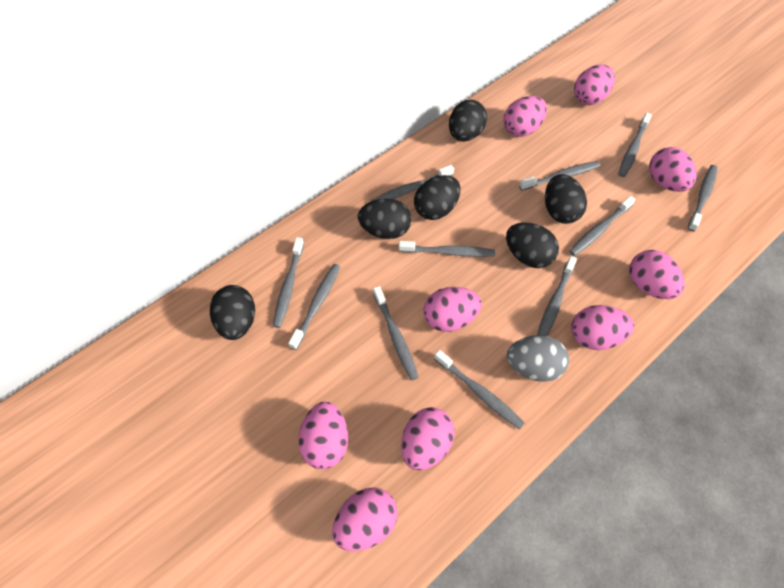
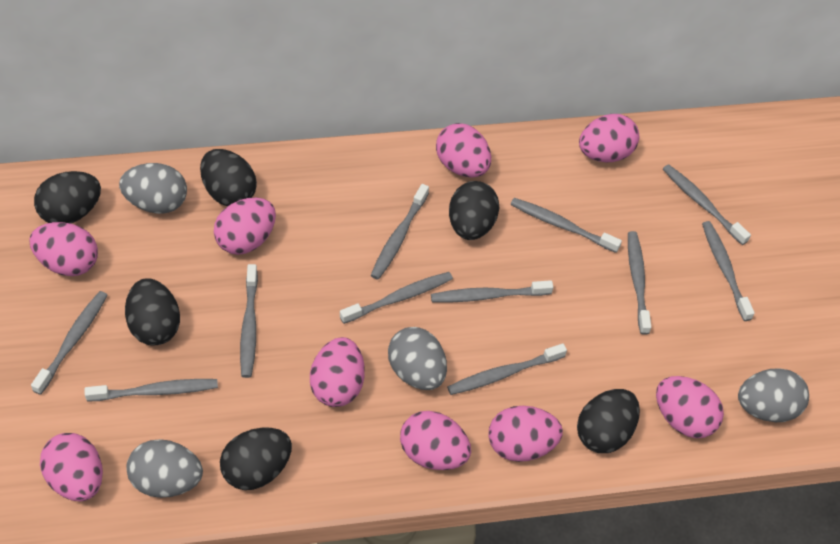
grey egg: [507,335,569,382] = 1 -> [119,163,187,214] [126,439,203,498] [388,327,447,390] [738,369,809,422] = 4

